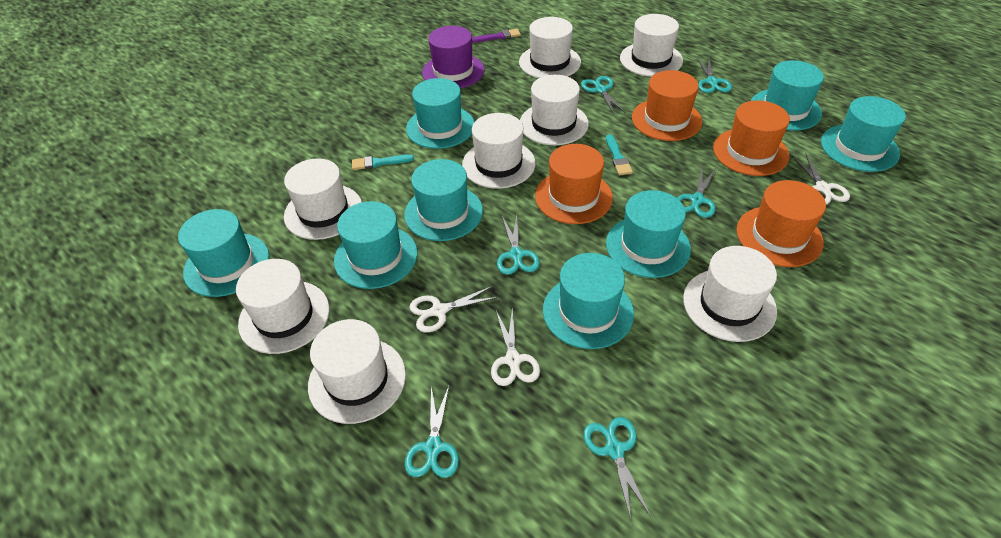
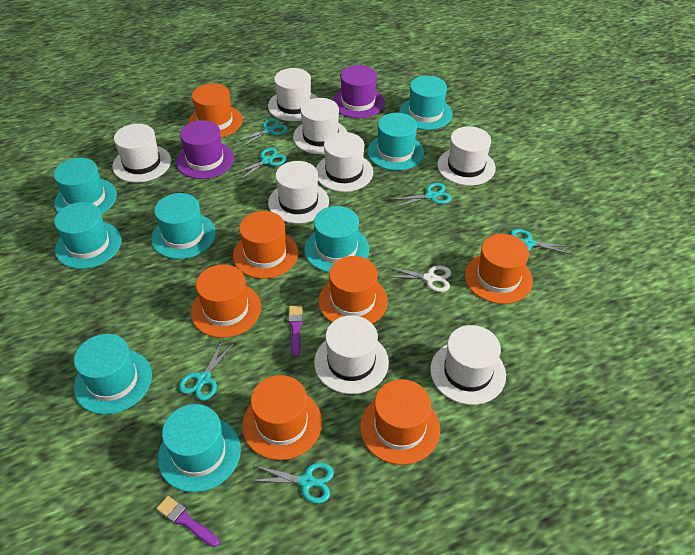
orange hat: [535,144,613,224] [632,70,702,141] [713,100,790,176] [736,180,826,267] = 4 -> [188,83,243,137] [191,264,261,338] [233,211,298,279] [242,375,322,460] [318,256,388,324] [360,379,440,465] [465,234,533,304] = 7
purple brush: [472,29,521,43] = 1 -> [157,496,219,547] [288,306,303,357] = 2
purple hat: [422,26,485,88] = 1 -> [176,120,234,179] [332,65,385,118] = 2
turquoise brush: [352,154,414,170] [606,134,633,175] = 2 -> none = 0
white scissors: [409,286,499,332] [491,309,540,386] [792,153,850,204] = 3 -> [385,266,451,292] = 1

